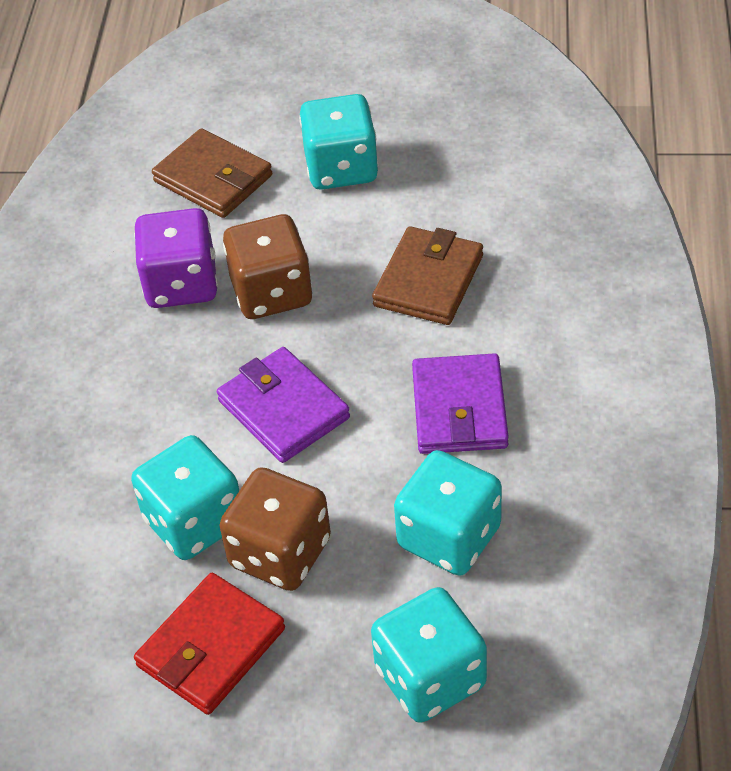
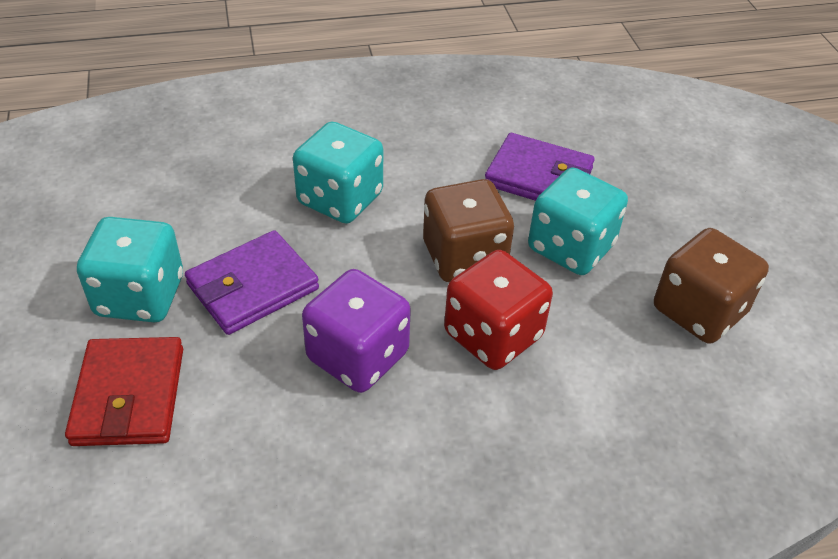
brown wallet: [152,128,272,218] [372,226,483,325] = 2 -> none = 0
red dice: none = 0 -> [444,250,553,370] = 1
turquoise dice: [131,435,239,560] [299,94,378,190] [371,587,487,723] [394,450,502,576] = 4 -> [77,217,183,322] [293,122,383,224] [528,167,628,275] = 3

